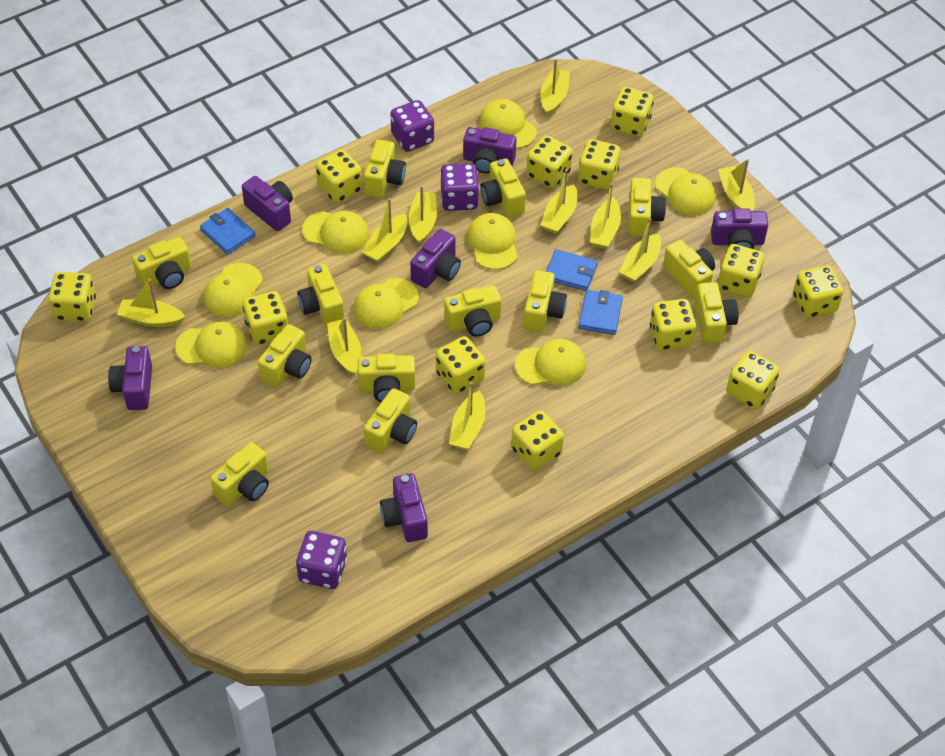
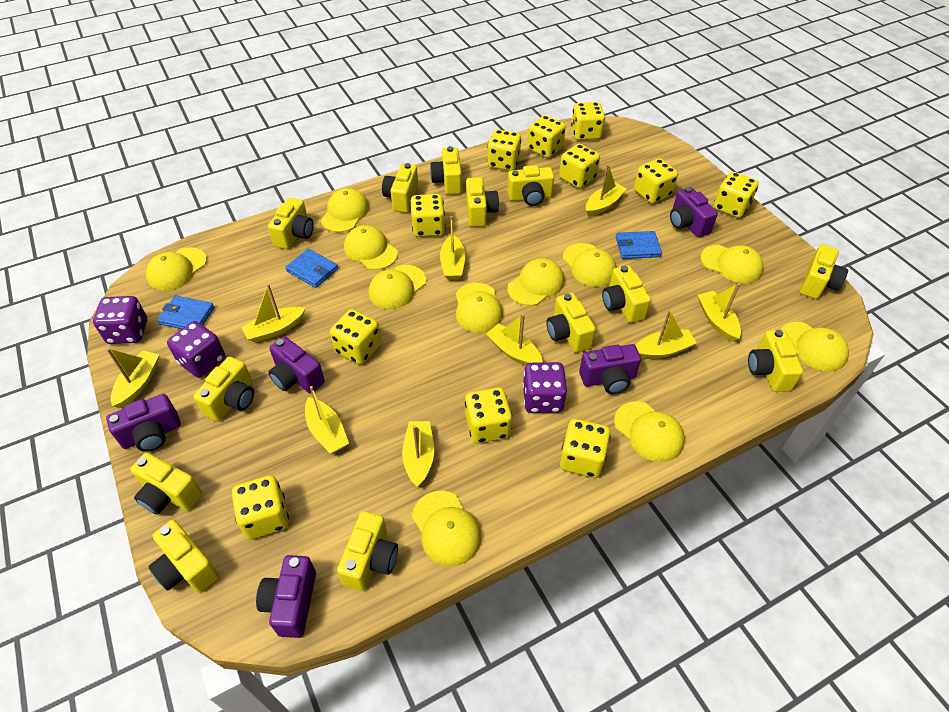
purple camera: [108,346,152,410] [242,176,293,231] [380,473,428,542] [410,229,461,288] [463,127,517,174] [711,209,768,249] = 6 -> [106,394,181,452] [256,555,316,638] [268,336,325,393] [579,344,641,394] [670,187,718,238] = 5
yellow boat: [117,279,185,327] [327,317,361,376] [362,198,408,263] [409,186,437,244] [449,382,485,450] [541,59,570,116] [541,169,577,234] [590,183,621,249] [619,218,661,282] [718,159,755,211] = 10 -> [106,348,159,408] [241,284,305,343] [305,386,349,454] [402,421,434,487] [440,216,466,280] [486,314,543,366] [586,164,627,217] [635,310,697,359] [698,283,741,342] = 9
yellow cap: [175,322,247,368] [204,263,263,317] [302,211,369,254] [354,278,419,329] [467,213,518,270] [479,99,537,149] [515,339,586,385] [655,167,716,215] = 8 -> [146,247,207,291] [321,188,369,232] [344,225,398,270] [369,265,426,309] [412,491,481,566] [456,283,503,333] [507,258,564,306] [563,243,617,287] [614,401,685,462] [700,245,764,284] [781,322,849,372] = 11
yellow dice: [48,272,96,322] [243,291,288,346] [316,150,363,203] [436,336,485,394] [511,411,564,471] [526,135,573,189] [578,139,621,190] [611,87,654,137] [650,299,696,351] [718,244,764,298] [726,351,780,409] [793,265,843,318] = 12 -> [232,475,289,539] [330,309,381,364] [410,194,445,237] [465,387,512,443] [487,130,521,171] [528,115,566,158] [559,144,600,188] [560,419,611,478] [571,102,605,140] [634,158,678,204] [714,172,759,218] = 11

